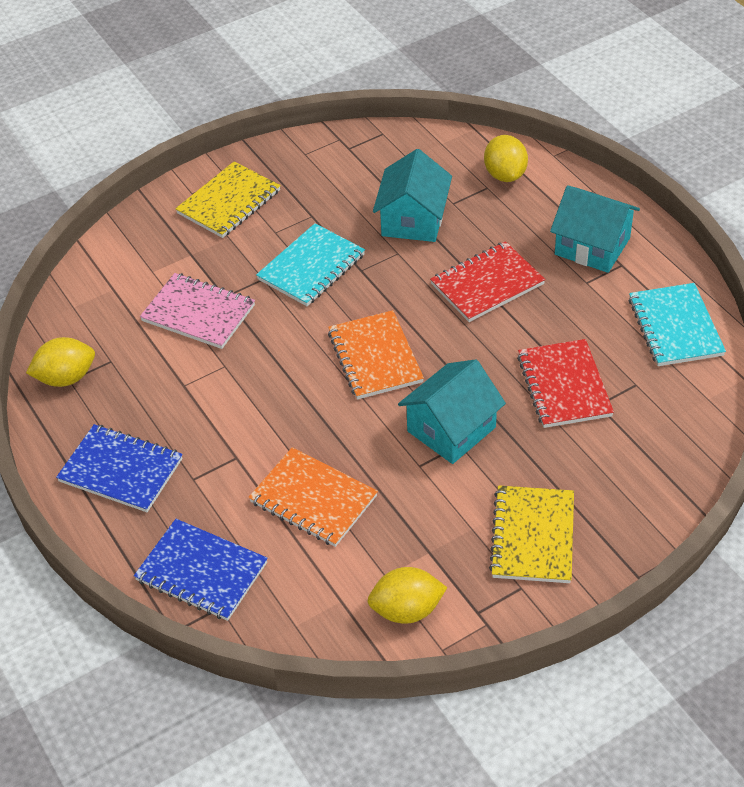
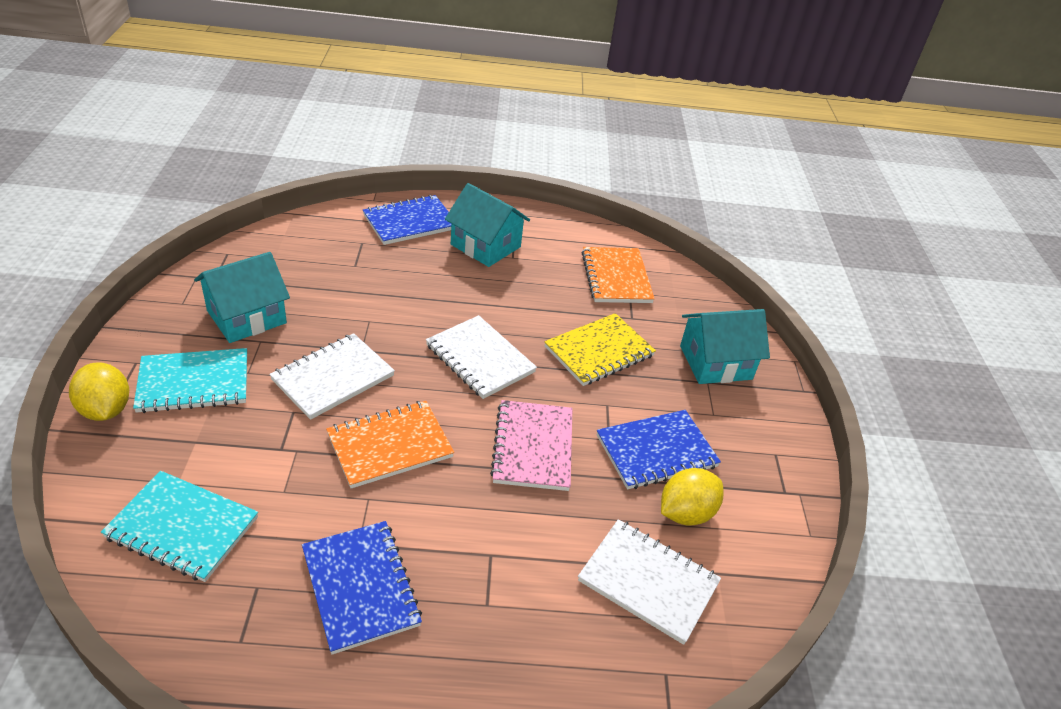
blue notebook: [56,424,183,512] [134,519,268,621] = 2 -> [302,521,422,655] [363,195,451,245] [597,410,721,489] = 3
red notebook: [430,241,545,322] [517,339,614,428] = 2 -> none = 0
white notebook: none = 0 -> [269,333,395,420] [426,315,537,399] [578,519,721,645] = 3
yellow lemon: [26,337,95,387] [367,567,447,624] [484,135,528,182] = 3 -> [69,362,129,421] [661,468,724,526] = 2
yellow notebook: [175,161,281,238] [489,485,574,583] = 2 -> [544,313,656,386] = 1

